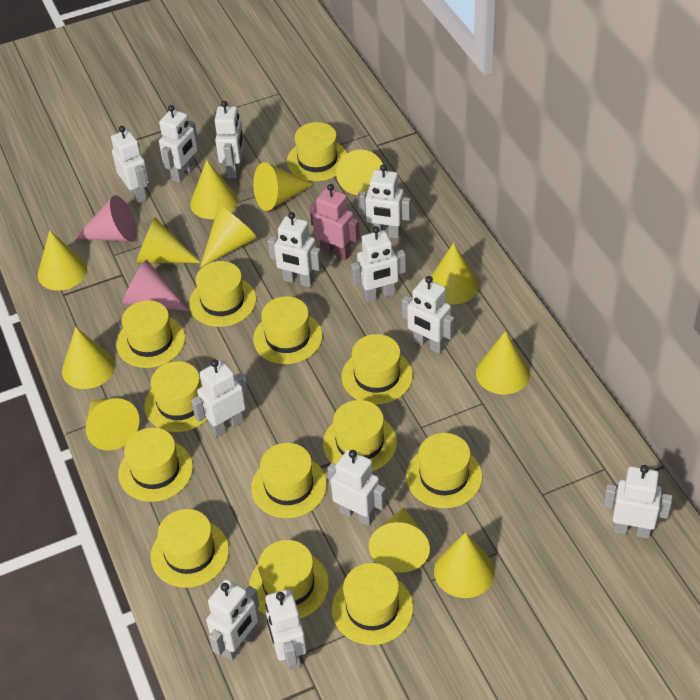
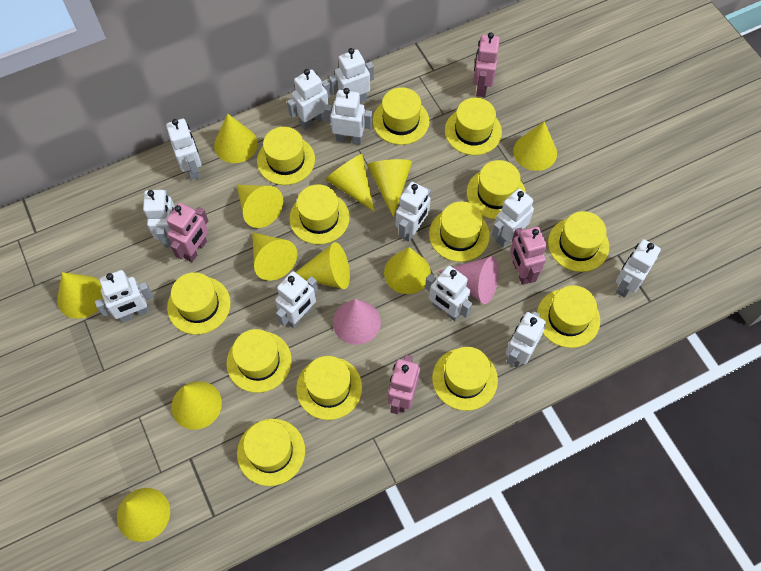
pink robot: [310,184,360,261] = 1 -> [167,203,208,262] [388,355,420,414] [473,32,500,97] [510,226,547,285] = 4
yellow cone: [38,230,87,291] [62,327,115,389] [86,398,139,451] [136,217,201,263] [190,160,238,219] [200,206,257,268] [253,162,314,211] [336,149,383,195] [369,507,430,573] [431,243,479,304] [434,532,495,598] [476,331,530,395] = 12 -> [57,272,104,319] [117,488,170,542] [171,381,222,430] [214,114,258,163] [237,185,283,228] [252,232,298,281] [295,242,350,289] [325,154,374,211] [367,159,412,217] [384,247,431,294] [513,121,557,171] = 11

